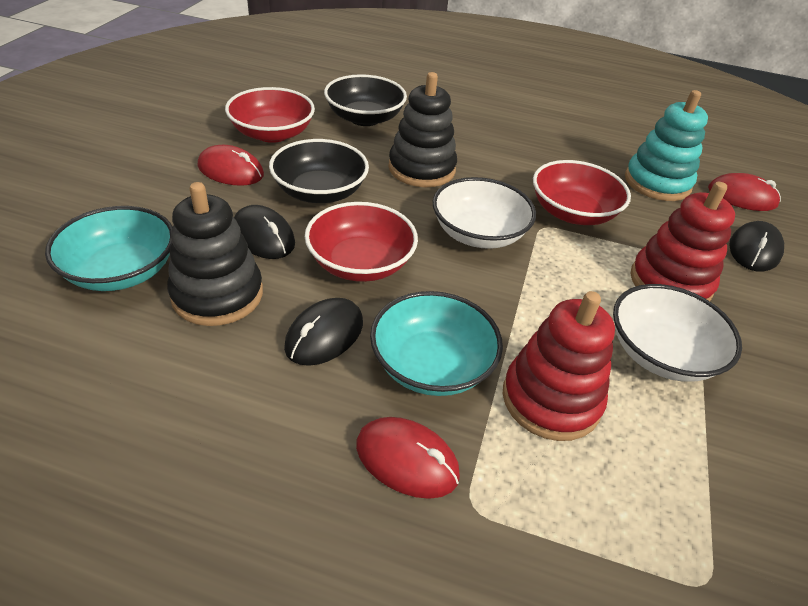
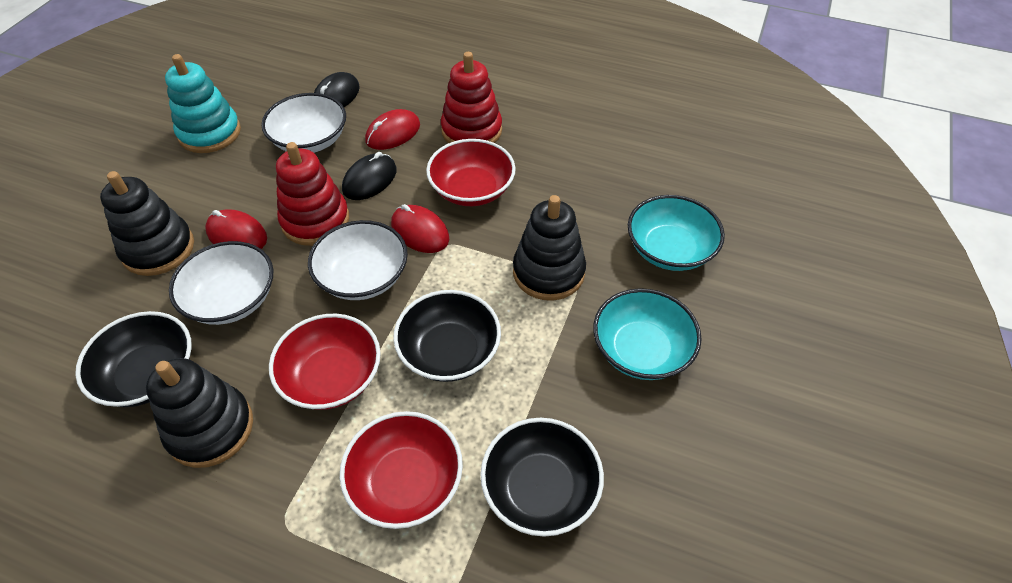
black bowl: [269,139,369,203] [324,74,407,126] = 2 -> [75,311,192,407] [393,290,501,382] [480,418,604,537] = 3
black mouse: [234,205,295,259] [284,298,363,366] [729,221,784,272] = 3 -> [314,72,360,107] [342,152,397,200] = 2
black stacking toy: [167,182,263,326] [389,72,457,187] = 2 -> [100,171,194,276] [146,358,253,468] [513,195,586,301] = 3
white bowl: [433,177,536,249] [613,284,742,382] = 2 -> [169,241,273,325] [261,93,346,153] [308,220,408,300] = 3

